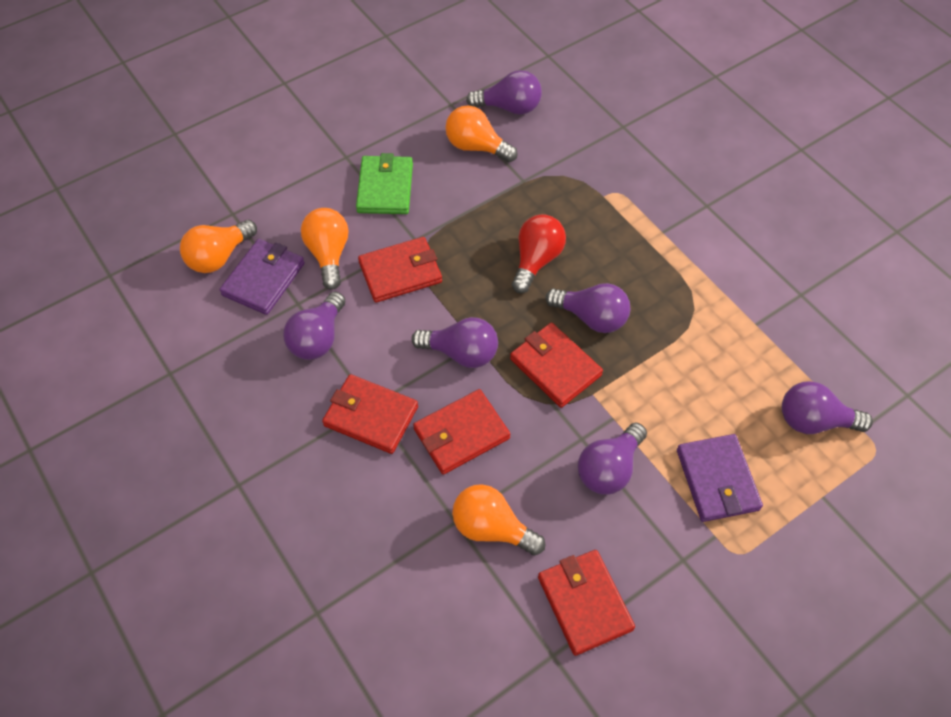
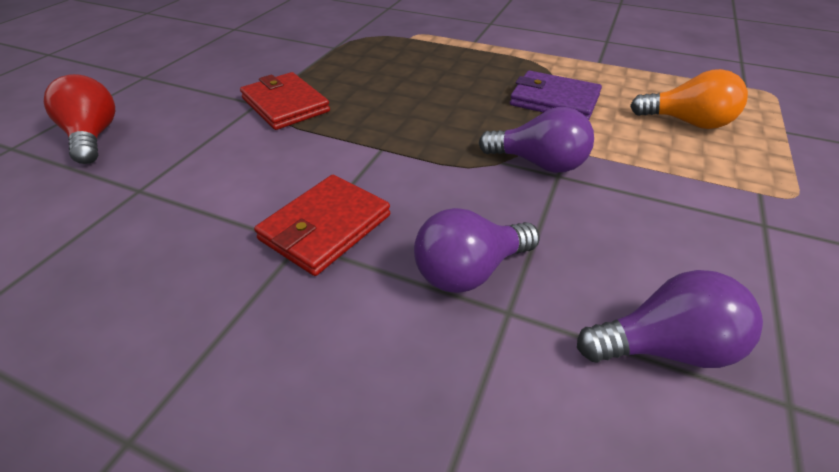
green wallet: [356,153,413,214] = 1 -> none = 0
orange light bulb: [180,220,257,273] [301,208,349,290] [445,106,518,162] [452,484,545,555] = 4 -> [630,69,748,129] = 1
purple light bulb: [283,292,345,360] [411,317,498,368] [466,70,542,115] [545,283,630,333] [578,422,647,495] [782,381,873,434] = 6 -> [414,208,540,293] [479,107,594,173] [577,270,763,368] = 3
purple wallet: [220,239,305,315] [677,434,763,522] = 2 -> [510,71,602,120] = 1
red wallet: [322,374,418,454] [358,237,442,303] [413,389,510,475] [510,323,603,408] [538,550,635,656] = 5 -> [240,72,330,130] [254,175,390,276] = 2

